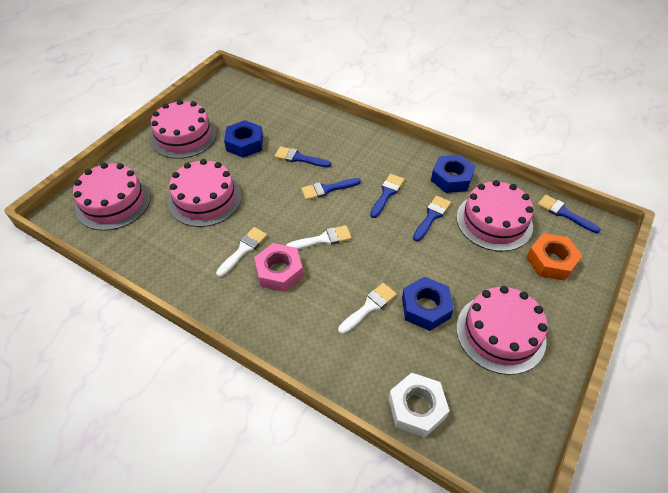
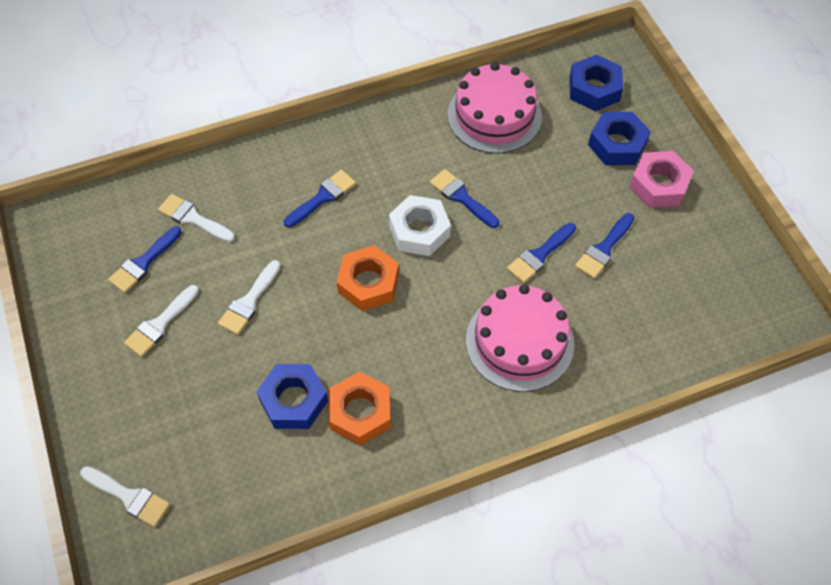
orange nut: [526,233,583,281] = 1 -> [329,372,391,445] [337,245,399,311] = 2
pink cake: [73,163,151,231] [151,100,217,159] [168,159,242,227] [456,180,534,252] [456,286,548,375] = 5 -> [447,62,542,154] [466,284,574,392] = 2
white brush: [216,227,267,277] [286,225,352,250] [338,283,397,334] = 3 -> [80,466,170,527] [124,285,199,357] [158,194,235,242] [218,260,281,335] = 4

